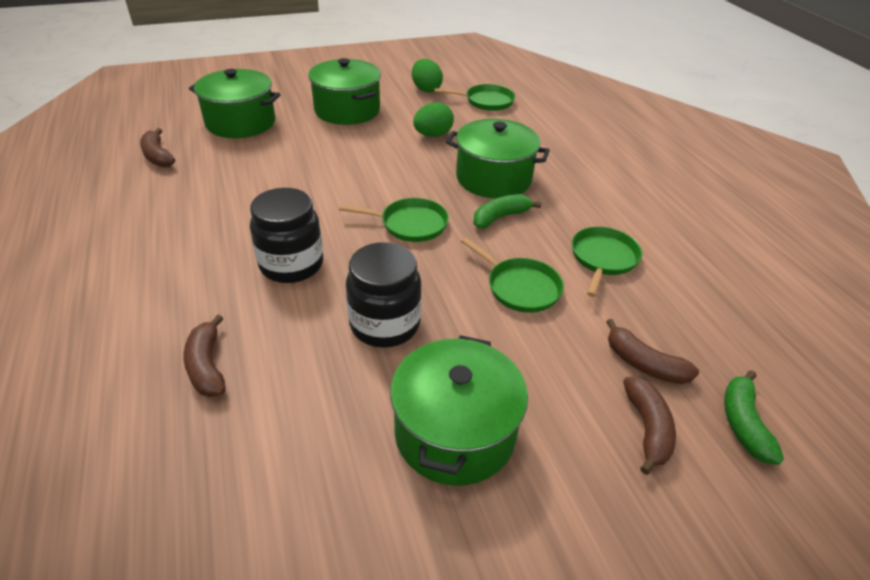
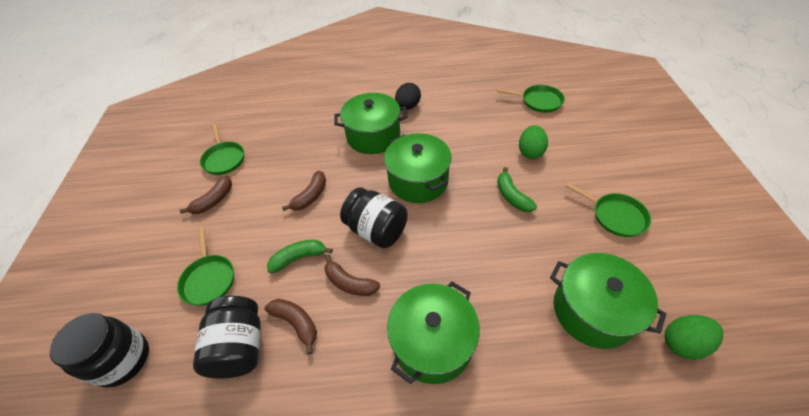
black egg: none = 0 -> [395,83,421,110] = 1
black jar: [250,188,323,283] [346,242,422,348] = 2 -> [50,313,149,388] [193,296,261,378] [340,188,408,248] = 3

